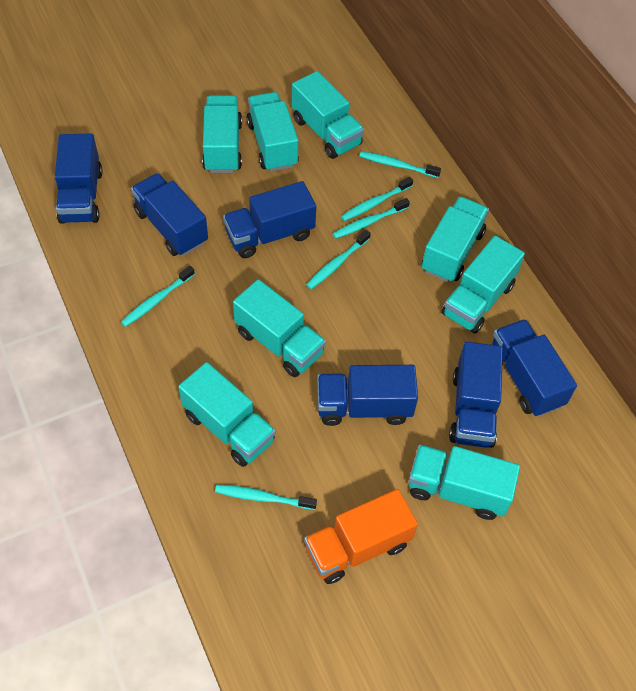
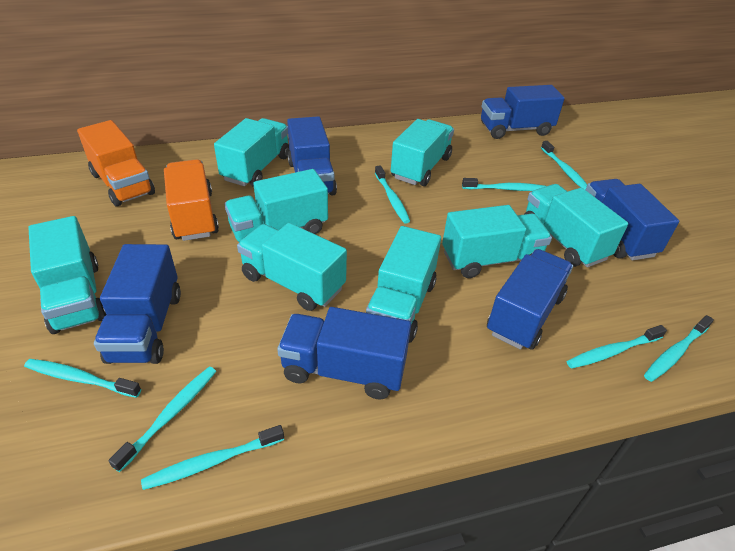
orange truck: [304,489,418,584] = 1 -> [77,120,155,206] [164,159,219,241] = 2
turquoise toothbrush: [121,266,195,327] [215,485,317,510] [306,230,371,289] [333,198,410,239] [341,177,413,221] [359,151,441,178] = 6 -> [24,359,141,398] [108,367,216,472] [141,425,284,490] [375,165,410,224] [462,178,546,191] [541,141,587,190] [567,325,667,369] [644,315,714,382] = 8

